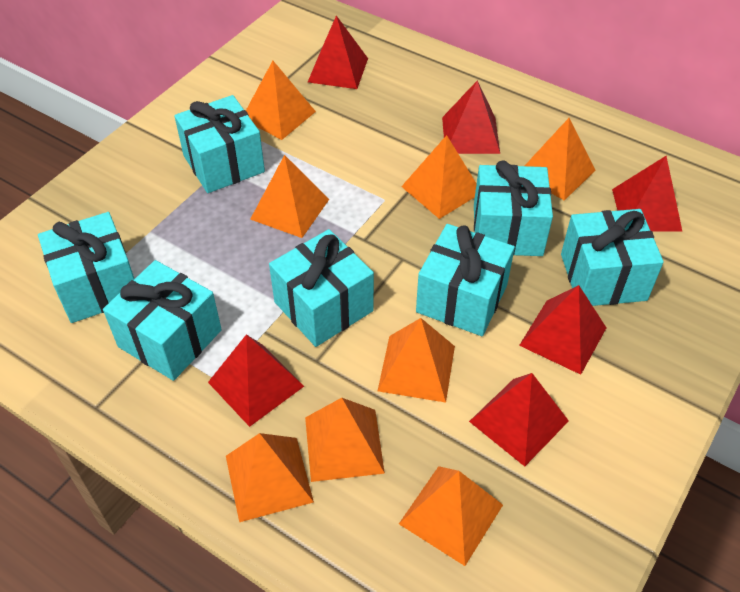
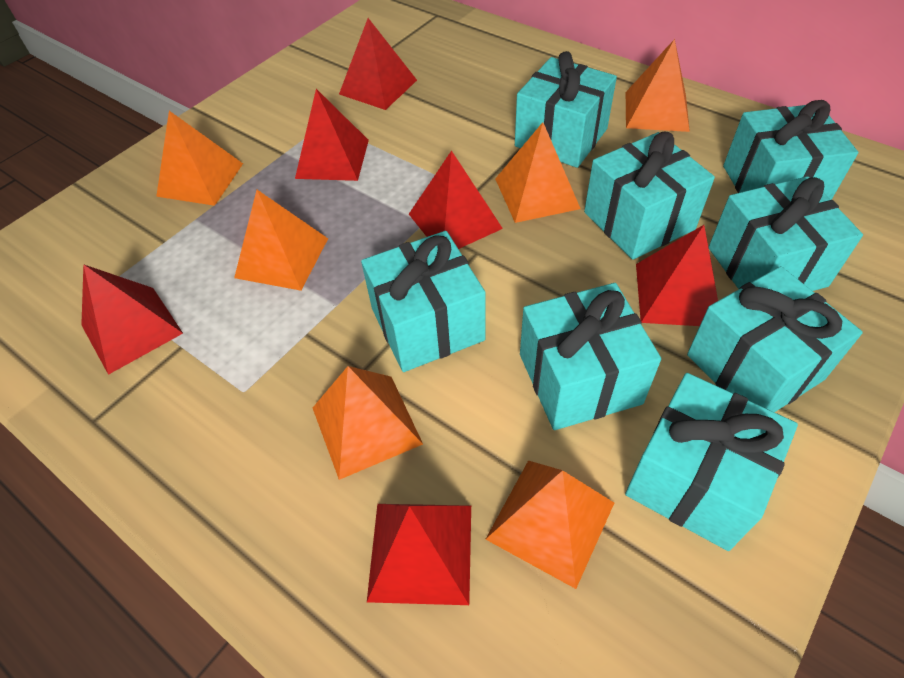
orange pyramid: [226,433,314,522] [246,61,316,140] [250,155,329,238] [305,398,385,482] [378,318,455,402] [399,466,503,566] [401,135,477,219] [525,118,596,201] = 8 -> [156,111,243,206] [234,190,328,291] [313,366,423,480] [485,460,614,589] [495,122,581,223] [626,39,690,132] = 6
turquoise gift: [38,212,134,323] [103,260,222,381] [174,95,265,193] [269,229,374,347] [416,224,515,336] [474,161,553,256] [561,209,664,306] = 7 -> [361,231,486,372] [515,51,617,168] [520,283,661,430] [584,131,715,260] [625,373,798,551] [687,266,863,412] [709,176,863,291] [723,100,858,200] = 8

